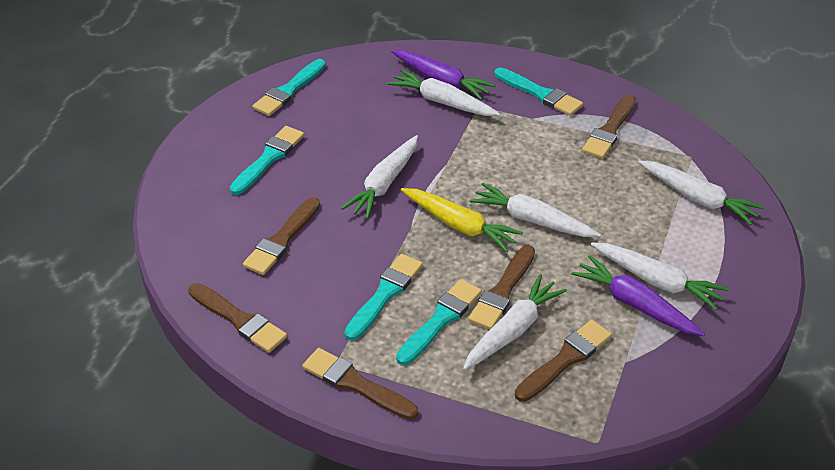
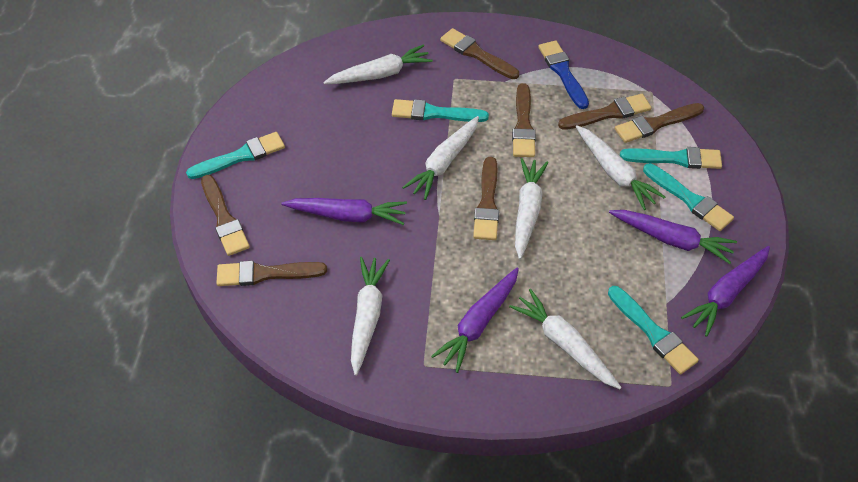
blue brush: none = 0 -> [538,40,589,109] = 1
brown brush: [188,283,287,353] [243,197,320,275] [302,348,418,420] [468,245,535,330] [515,320,612,402] [582,95,636,159] = 6 -> [201,175,250,256] [216,261,327,286] [440,28,519,79] [473,157,499,240] [512,83,536,157] [558,94,652,130] [615,103,704,143] = 7
purple carrot: [391,50,496,100] [571,255,705,336] = 2 -> [281,198,407,225] [431,268,519,373] [609,210,737,264] [681,246,770,337] = 4
yellow carrot: [401,188,523,252] = 1 -> none = 0

